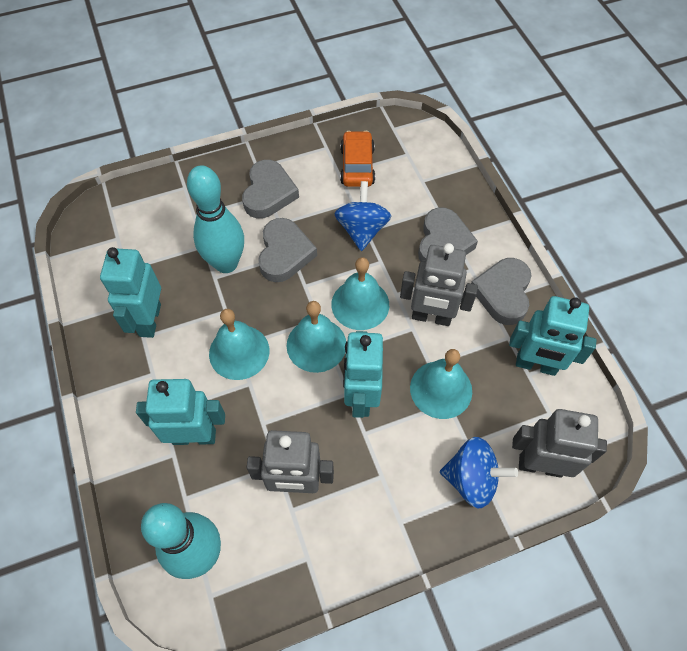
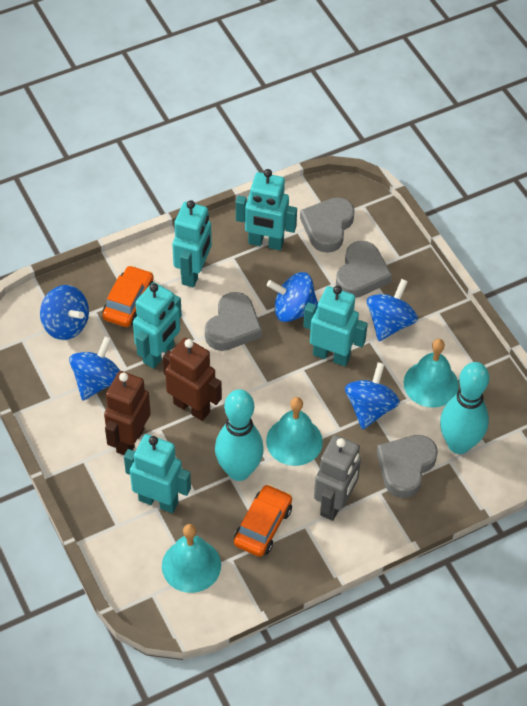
blue spinning top: [335,181,391,251] [440,437,518,508] = 2 -> [40,285,89,340] [69,336,120,400] [267,272,318,322] [345,362,400,429] [367,279,418,341] = 5
brown robot: none = 0 -> [104,371,151,455] [163,338,222,421] = 2
grey robot: [246,430,334,493] [400,243,478,326] [512,409,607,478] = 3 -> [314,435,361,521] = 1
orange car: [340,131,375,187] = 1 -> [102,265,154,327] [234,484,292,557] = 2
turquoise bell: [209,309,269,380] [287,301,346,373] [331,257,389,330] [410,349,472,419] = 4 -> [162,524,221,593] [266,397,323,466] [404,339,459,407] = 3
turquoise robot: [100,247,161,338] [136,379,225,445] [343,331,383,418] [509,296,597,376] = 4 -> [124,434,191,513] [133,282,182,369] [172,200,212,287] [236,169,297,250] [303,286,368,366] = 5

